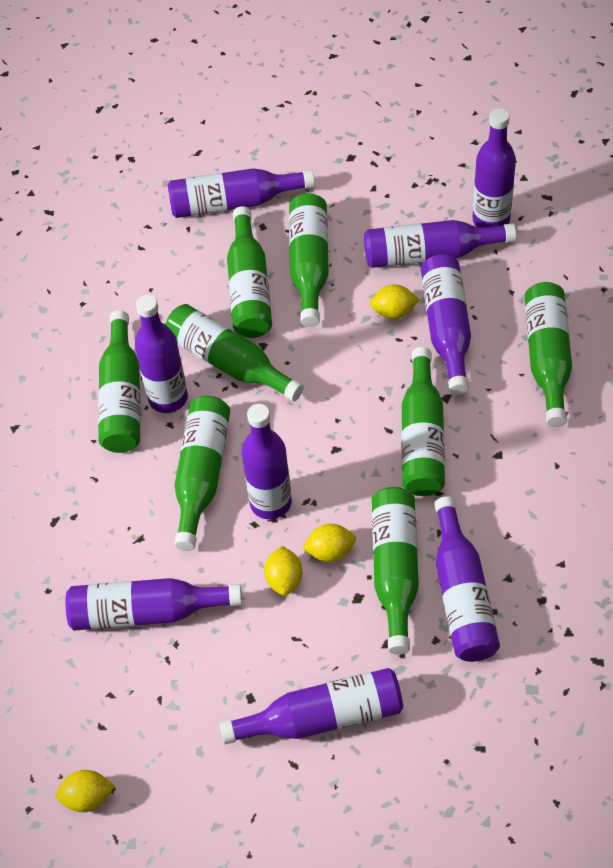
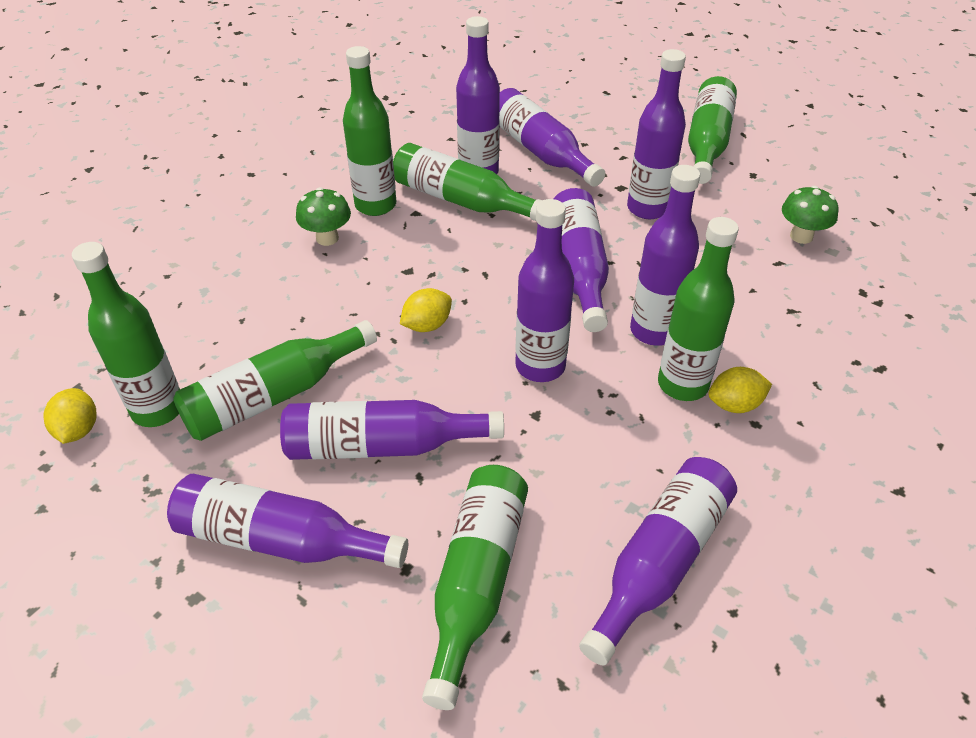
green bottle: [98,310,140,453] [165,304,304,401] [174,396,230,551] [227,206,272,338] [289,193,329,327] [372,487,419,654] [402,347,445,496] [524,282,572,427] = 8 -> [72,242,180,427] [173,320,377,441] [343,46,396,216] [393,143,543,221] [422,465,528,710] [658,217,739,401] [688,76,737,184] = 7
green mushroom: none = 0 -> [296,187,351,246] [782,186,839,244] = 2
yellow lemon: [55,770,115,812] [264,546,302,596] [302,524,356,562] [370,284,419,319] = 4 -> [43,388,97,444] [400,288,452,332] [708,367,772,413] = 3

